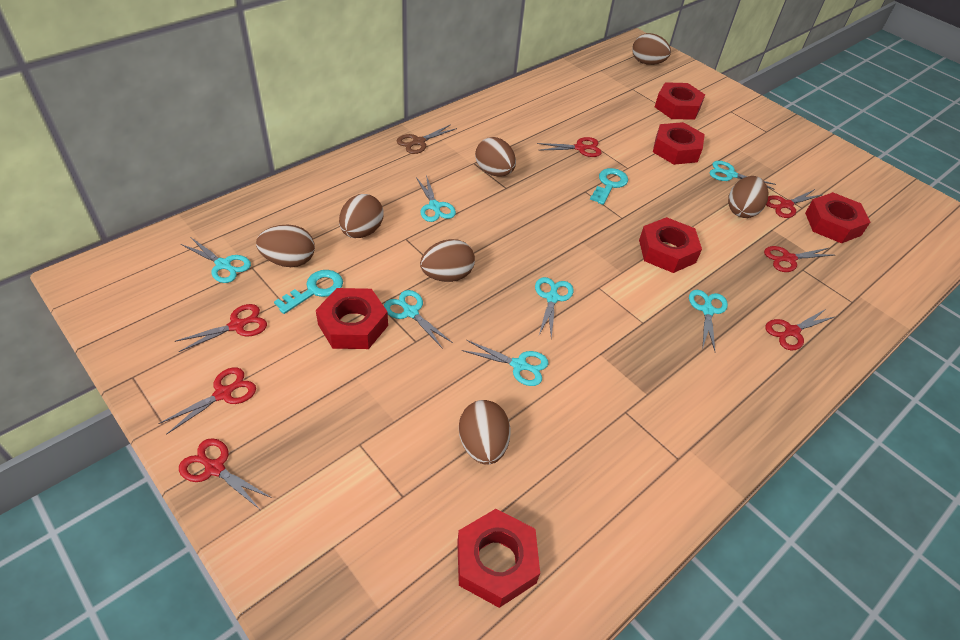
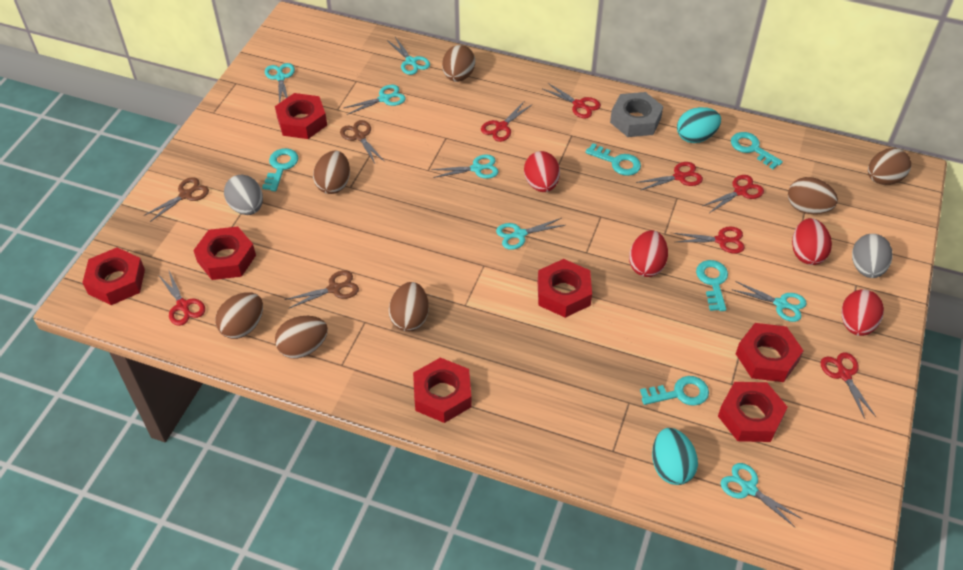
brown scissors: [397,124,457,154] = 1 -> [143,177,209,222] [285,270,359,309] [340,120,385,163] = 3
grey egg: none = 0 -> [224,175,263,215] [852,234,892,278] = 2
grey nut: none = 0 -> [610,92,663,137] = 1
red egg: none = 0 -> [524,151,560,192] [629,230,668,277] [792,218,832,265] [841,290,884,336] = 4
red nut: [316,288,388,349] [457,509,540,608] [639,217,702,273] [653,122,705,165] [655,82,705,120] [805,192,870,243] = 6 -> [82,247,145,305] [193,227,256,280] [275,93,327,139] [413,358,472,423] [538,259,592,318] [718,382,788,442] [736,323,804,382] = 7
turquoise egg: none = 0 -> [652,428,698,485] [677,107,721,143] = 2
turquoise key: [274,270,343,314] [590,168,628,205] = 2 -> [262,148,299,191] [585,143,641,176] [640,376,709,406] [696,260,728,311] [731,132,783,169] = 5

